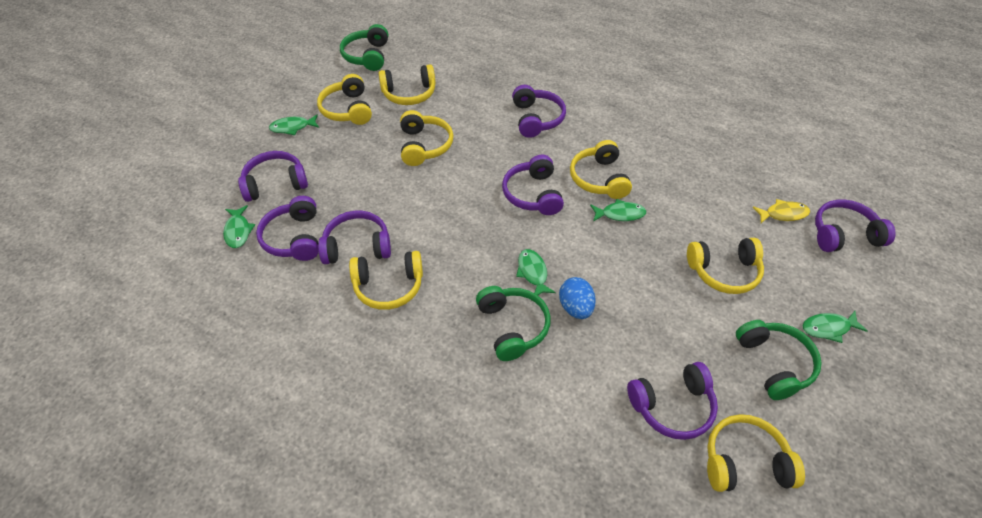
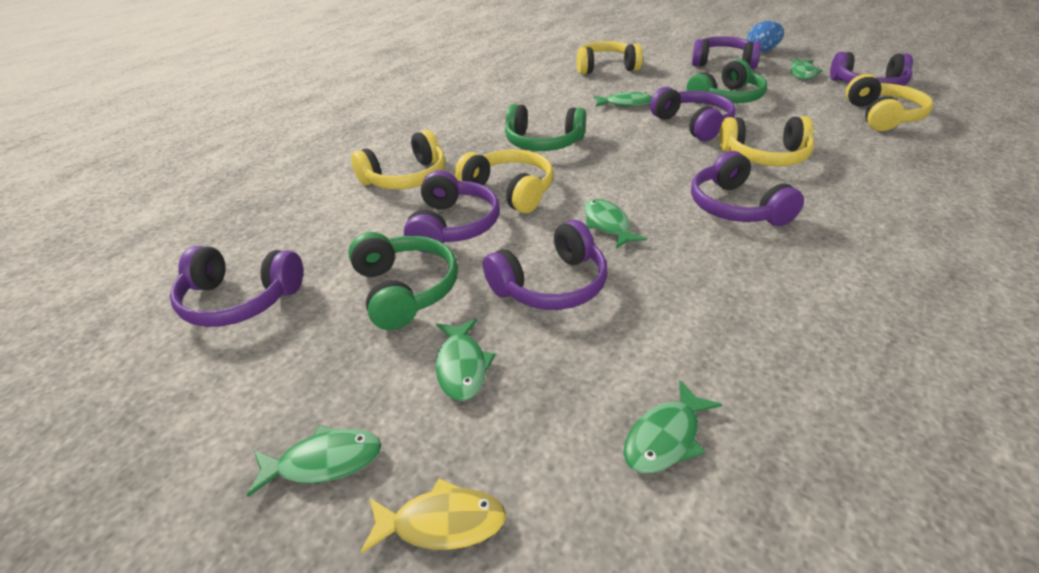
green fish: [223,205,255,248] [269,114,319,135] [516,249,556,295] [590,199,646,222] [802,311,868,343] = 5 -> [247,425,382,497] [436,319,495,401] [584,199,647,249] [594,92,652,107] [624,380,722,473] [790,59,823,80] = 6
yellow headphones: [317,74,372,125] [349,251,423,310] [378,64,436,105] [400,110,453,166] [570,140,632,199] [687,238,764,294] [707,414,805,492] = 7 -> [351,130,446,189] [455,150,554,213] [577,41,643,75] [719,116,814,166] [846,74,933,131] = 5

